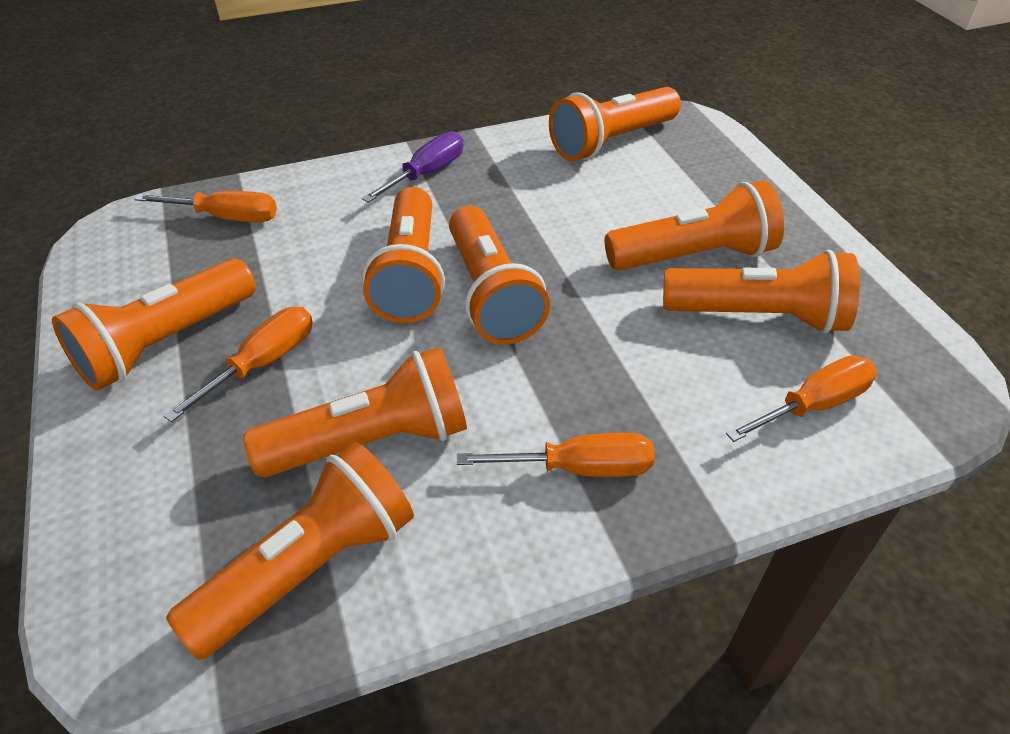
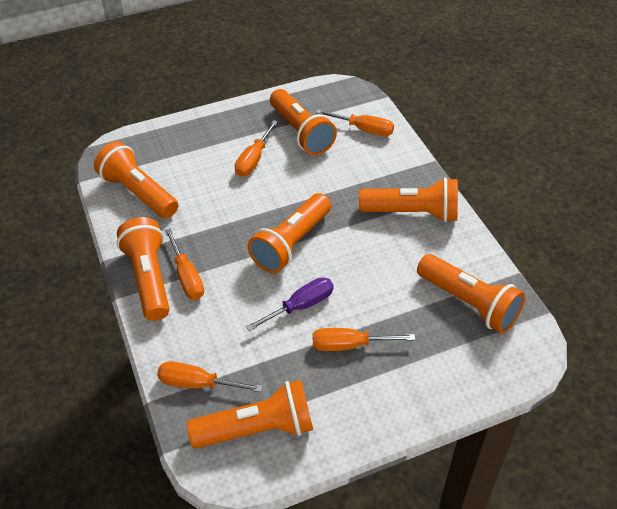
orange flashlight: [52,258,256,391] [166,442,414,660] [243,347,467,478] [362,187,445,323] [449,206,550,344] [549,87,681,161] [605,181,784,271] [663,250,860,334] = 8 -> [94,141,178,218] [117,217,170,321] [187,380,313,448] [248,193,331,273] [270,89,337,155] [359,177,458,222] [417,254,525,333] = 7
orange screwdriver: [134,191,277,223] [164,307,313,422] [457,433,655,477] [726,356,877,442] = 4 -> [157,361,263,392] [165,229,204,300] [235,120,278,177] [312,328,415,351] [316,109,394,136] = 5

